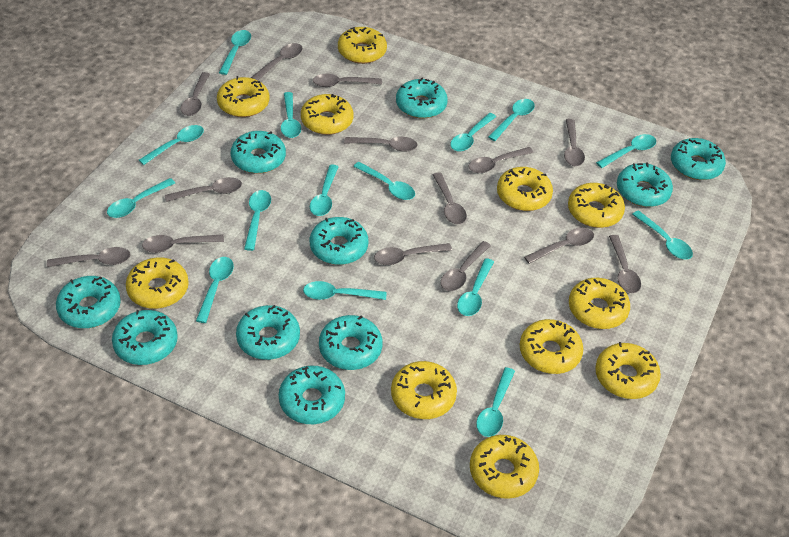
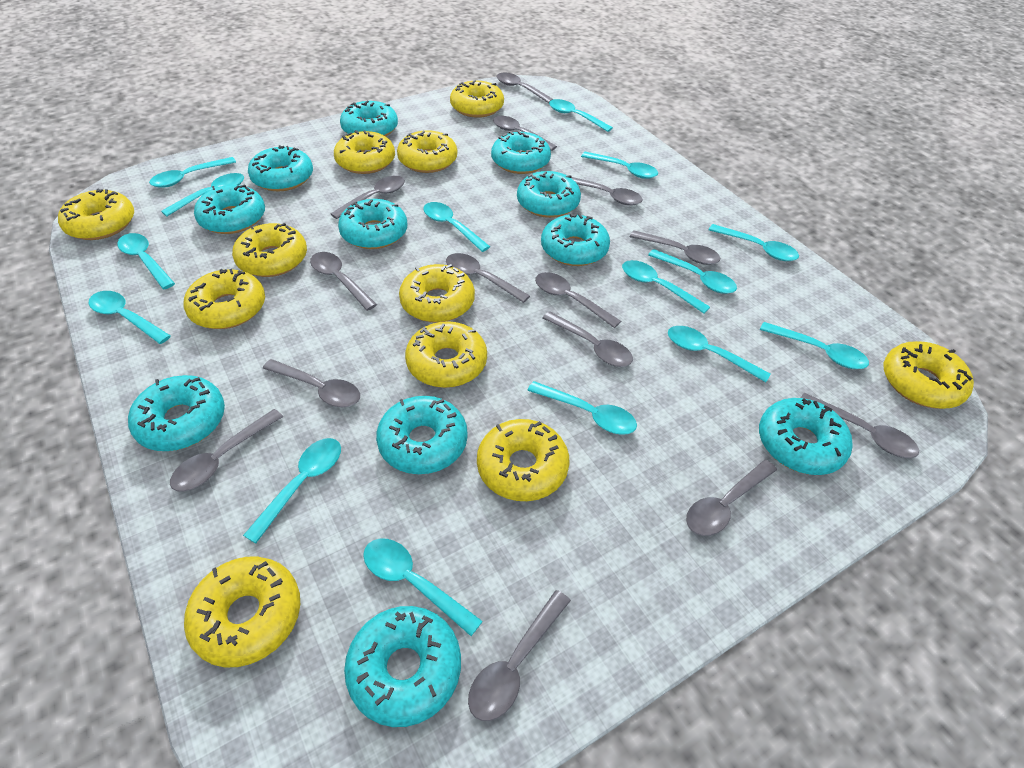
turquoise donut: [56,276,121,328] [112,310,178,365] [231,131,286,174] [236,305,300,360] [279,366,345,424] [310,217,368,265] [319,315,383,370] [396,78,448,119] [617,163,673,207] [671,138,726,180] = 10 -> [128,375,225,451] [194,184,265,234] [248,145,313,191] [338,199,407,249] [340,101,398,136] [344,606,461,727] [376,396,468,474] [491,131,551,174] [517,171,581,218] [541,213,610,266] [759,398,853,475] = 11

